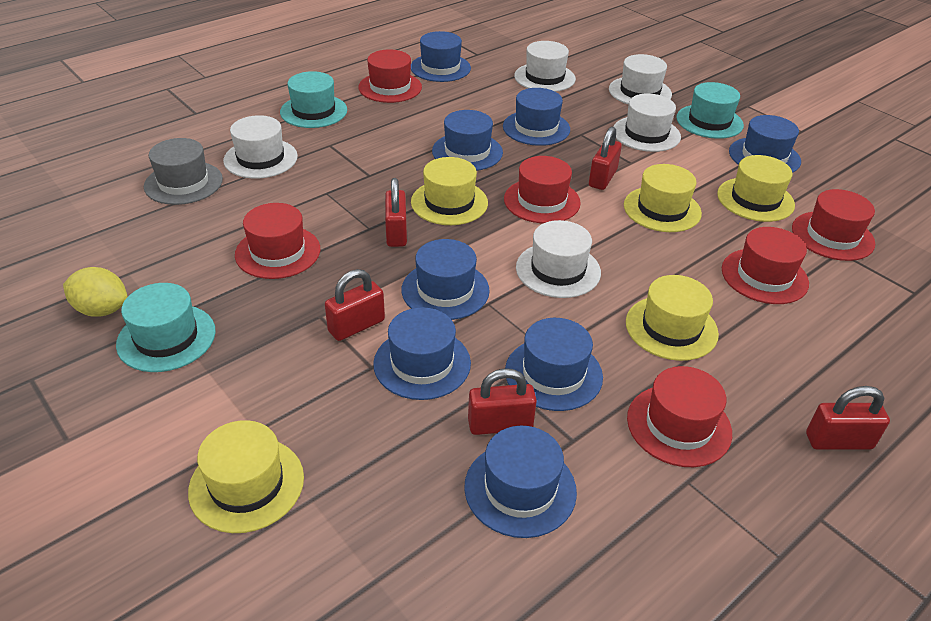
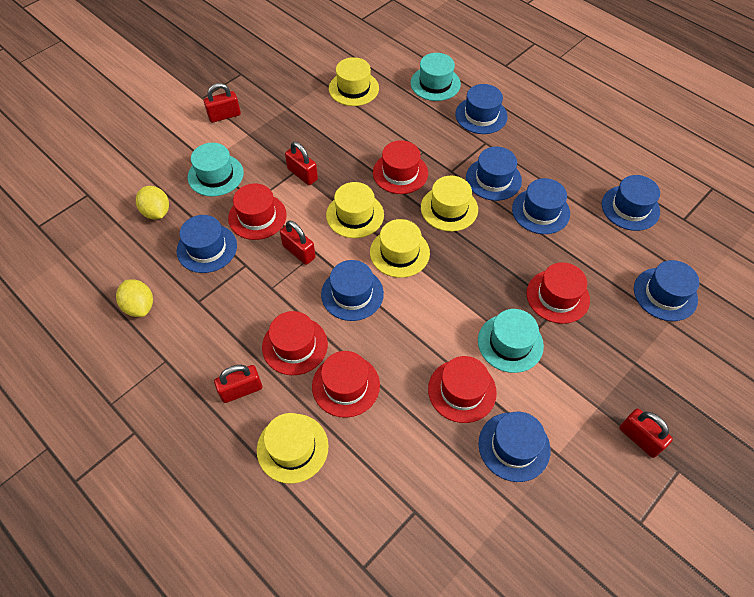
grey hat: [144,138,223,205] = 1 -> none = 0
white hat: [223,115,298,179] [514,41,576,92] [516,220,601,298] [609,54,672,105] [613,93,681,152] = 5 -> none = 0
yellow lemon: [63,267,127,317] = 1 -> [116,279,153,317] [136,186,169,220] = 2

